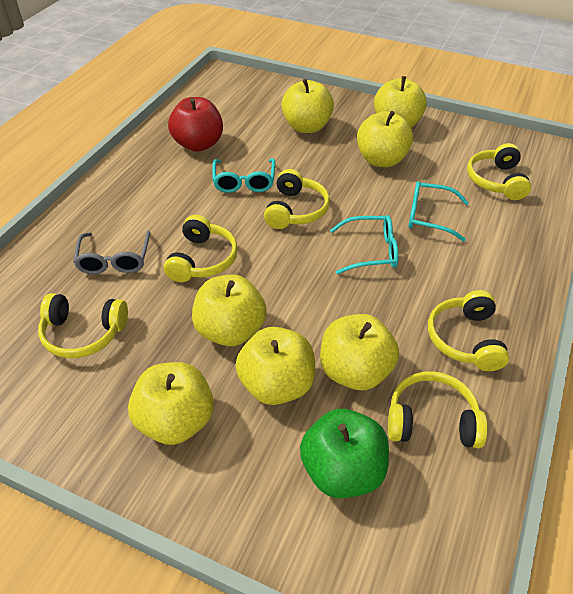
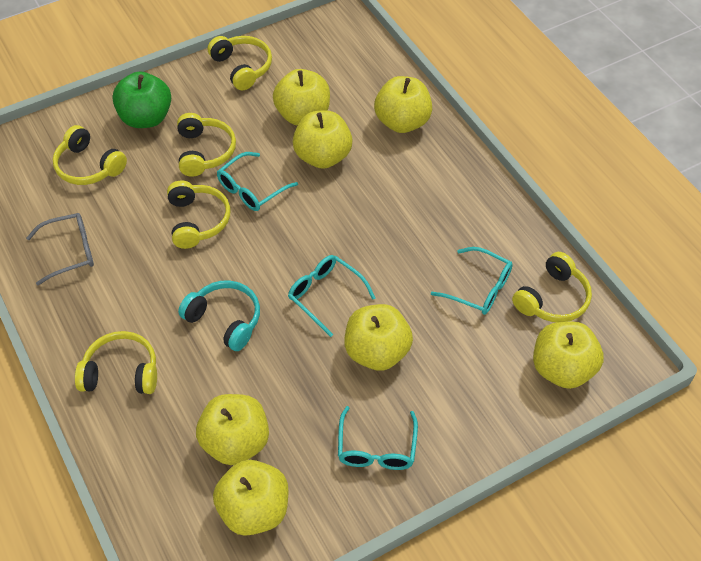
red apple: [168,97,223,152] = 1 -> none = 0
turquoise glasses: [212,158,275,193] [330,215,399,274] [408,181,469,242] = 3 -> [217,152,298,211] [288,255,375,337] [338,406,418,470] [431,247,513,315] = 4
turquoise headphones: none = 0 -> [178,280,260,351] = 1

